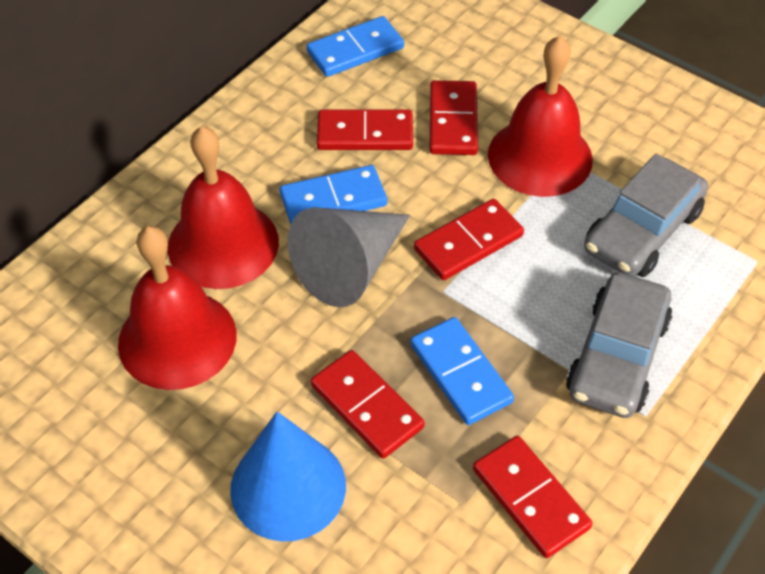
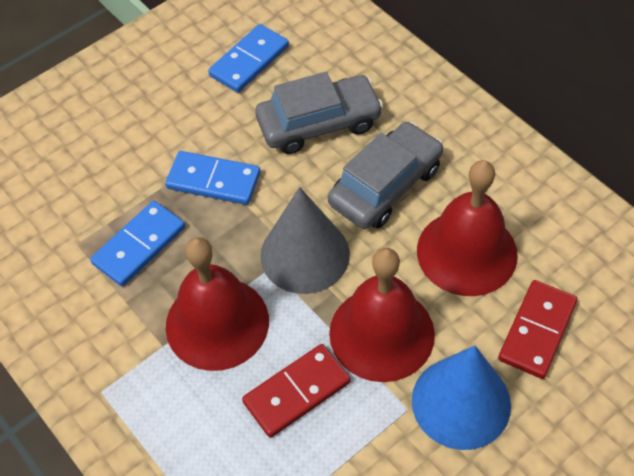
red domino: [311,350,425,459] [317,109,413,150] [414,199,524,280] [430,80,478,155] [473,436,592,558] = 5 -> [242,344,351,438] [498,280,577,379] = 2

